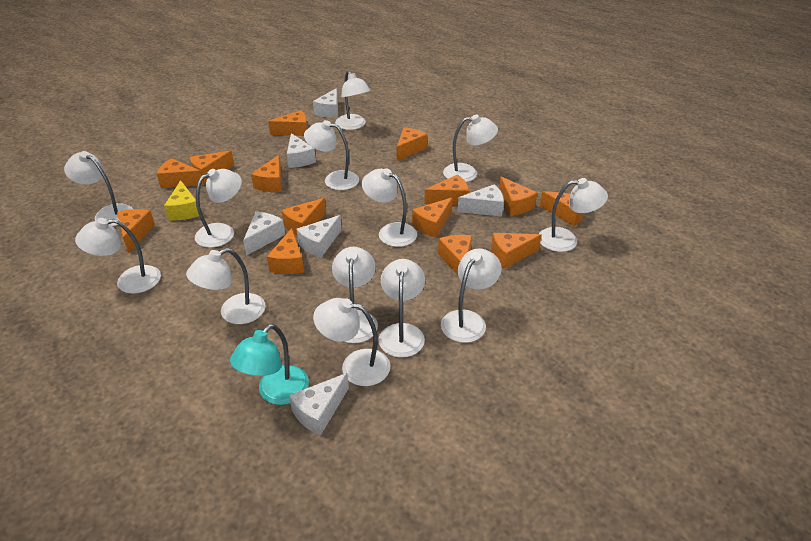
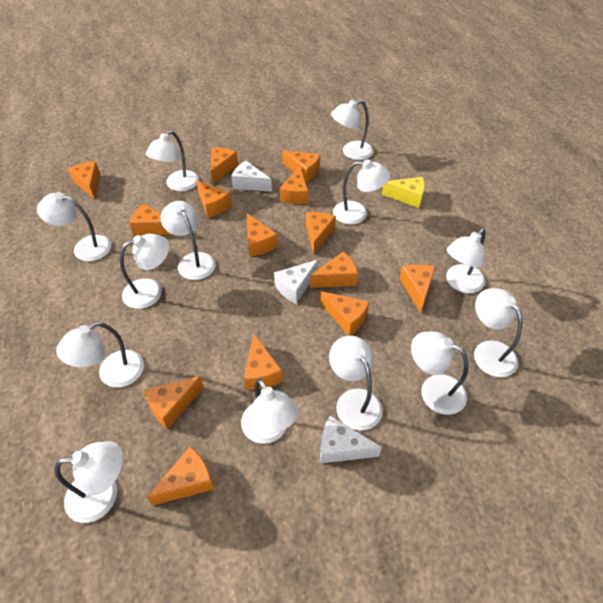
turquoise lamp: [230,324,309,405] = 1 -> none = 0
white cheese: [243,212,285,256] [287,133,316,168] [289,373,349,435] [296,215,341,258] [313,88,338,118] [457,184,504,217] = 6 -> [231,161,272,192] [274,260,318,304] [320,416,382,463] = 3

